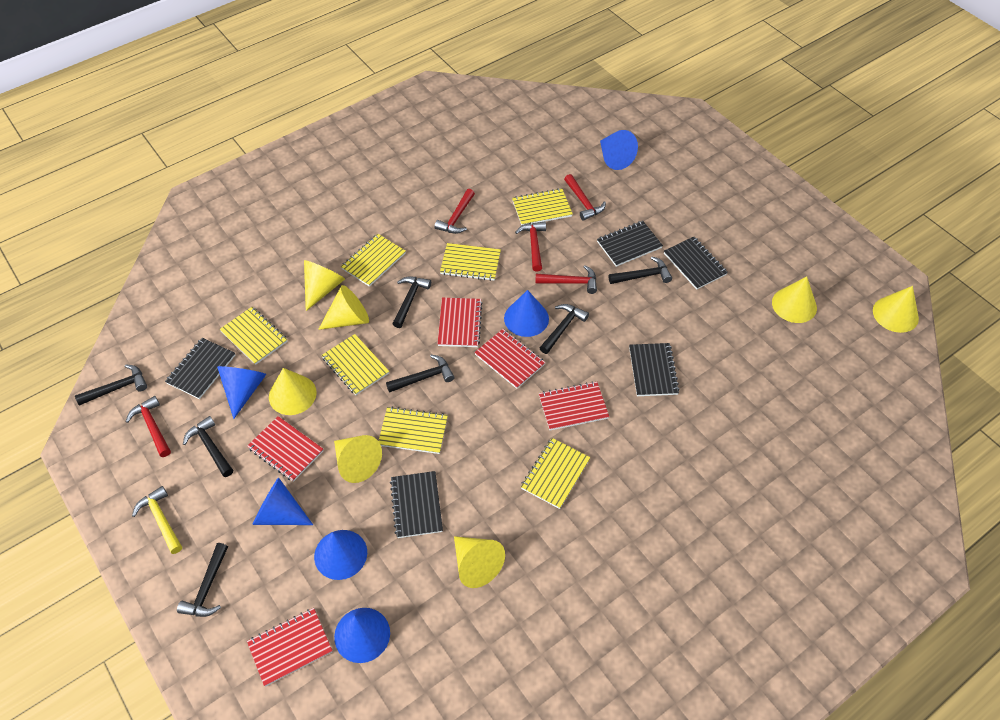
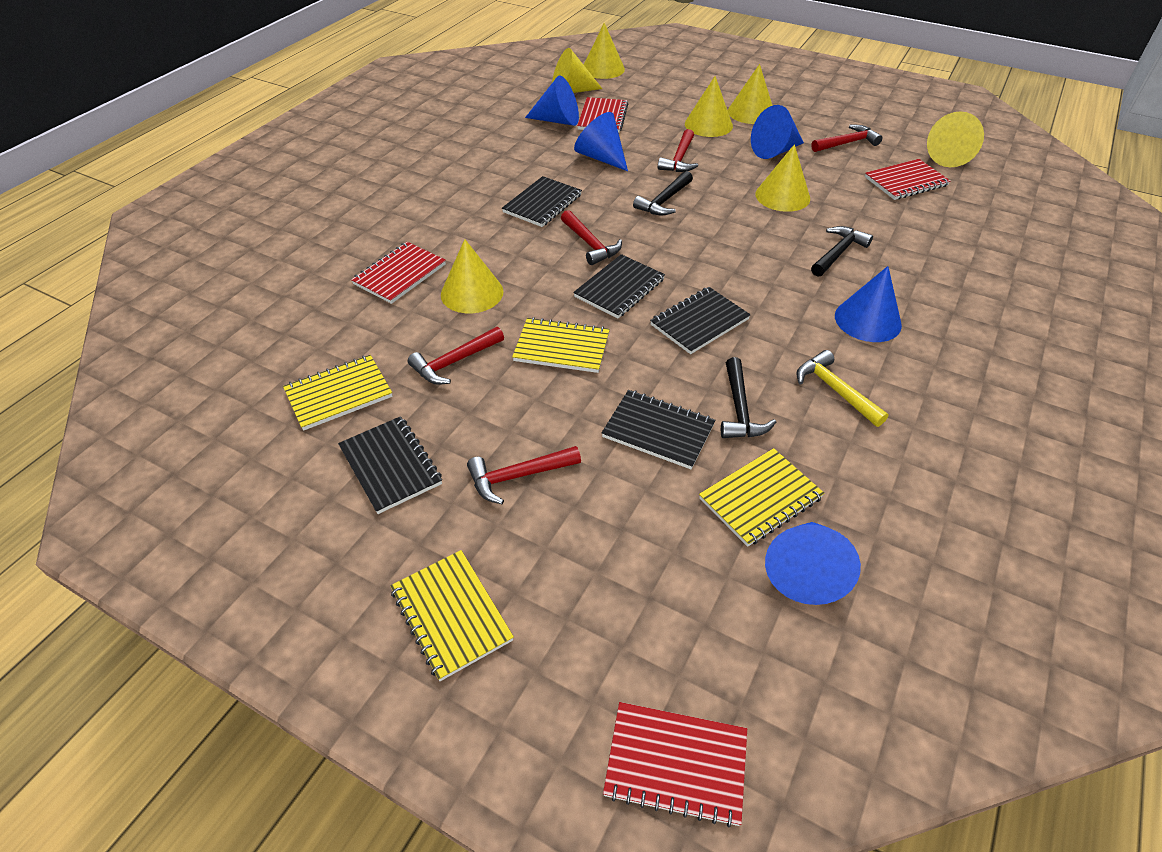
black hammer: [75,364,147,406] [177,543,228,617] [183,416,233,477] [386,355,455,393] [392,276,431,328] [540,304,589,354] [609,257,672,284] = 7 -> [633,171,693,216] [721,357,776,438] [811,226,873,277] = 3
blue cone: [217,366,266,419] [252,477,313,525] [314,530,367,580] [334,608,390,663] [504,290,549,337] [600,130,638,170] = 6 -> [525,76,579,126] [574,112,628,171] [751,105,804,159] [765,522,861,605] [835,266,902,342] = 5
red notebook: [247,416,323,482] [247,608,333,687] [437,298,483,347] [474,329,545,389] [539,381,609,430] = 5 -> [351,242,446,304] [577,97,628,133] [603,702,747,827] [865,159,951,200] = 4
yellow notebook: [219,307,288,365] [321,334,389,395] [341,234,406,287] [379,406,448,454] [440,243,501,281] [512,188,573,226] [521,438,591,509] = 7 -> [283,355,393,431] [390,550,514,681] [512,317,610,373] [699,448,824,547] = 4

